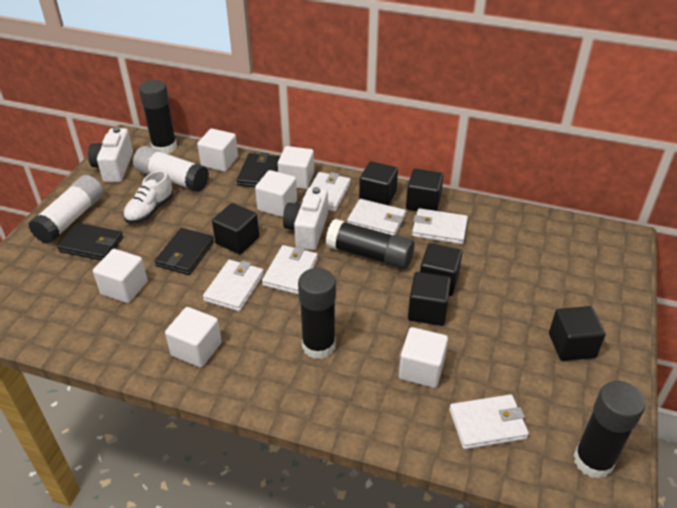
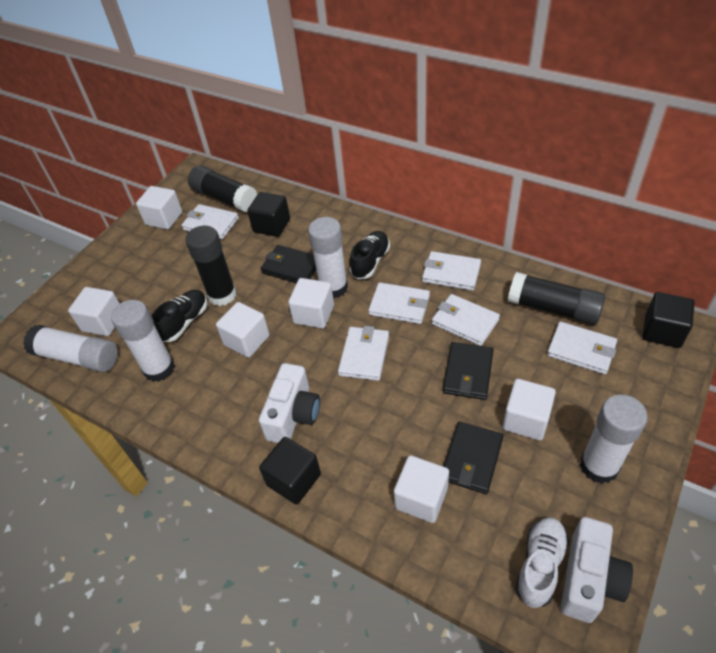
black cube: [212,203,259,254] [359,161,398,206] [406,169,444,211] [408,272,451,326] [420,243,462,296] [549,306,606,361] = 6 -> [247,192,290,237] [259,437,321,505] [643,292,695,348] = 3
black glue stick: [139,80,177,154] [298,268,336,359] [326,219,414,269] [574,381,645,479] = 4 -> [186,226,237,306] [188,166,257,212] [508,272,606,325] = 3
black shoe: none = 0 -> [152,290,208,342] [349,231,390,279] = 2
white glue stick: [28,175,103,244] [133,146,209,192] = 2 -> [23,325,118,372] [111,300,175,382] [308,217,348,299] [580,394,648,484] = 4

